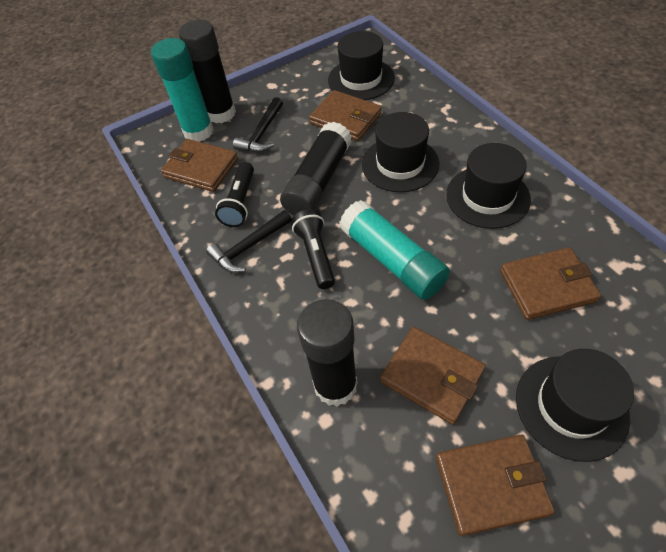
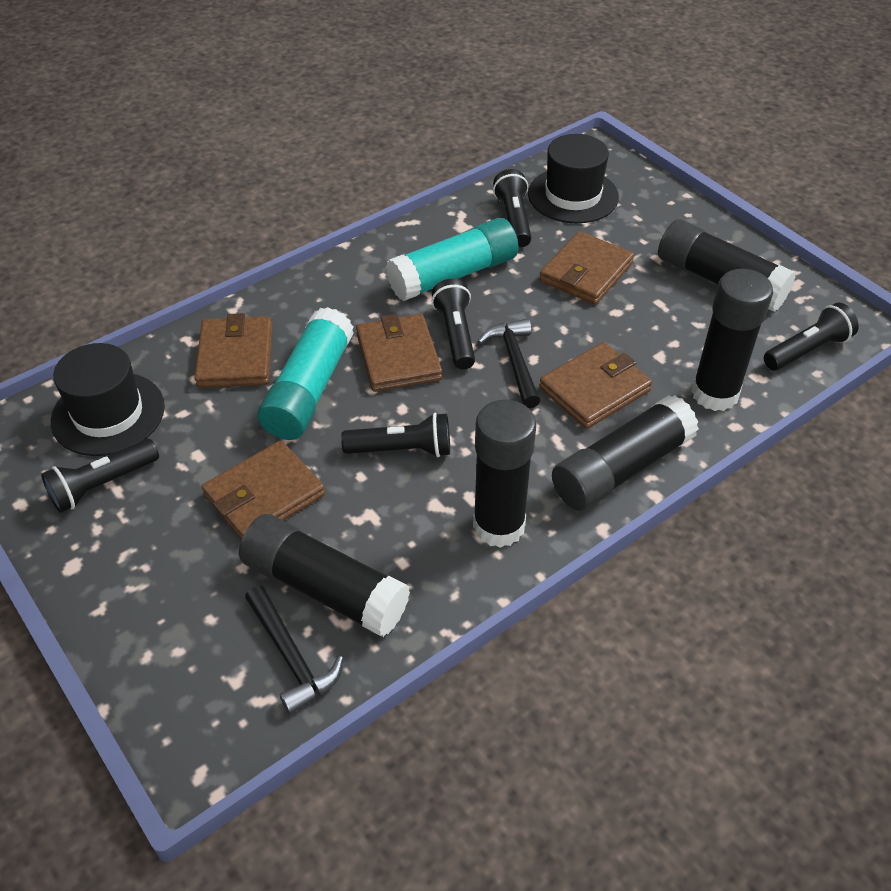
black flashlight: [215,162,254,227] [291,209,335,289] = 2 -> [41,439,159,513] [341,413,450,457] [432,279,475,370] [493,169,532,247] [764,302,859,370] = 5
black glue stick: [179,20,236,123] [280,122,352,215] [297,299,358,406] = 3 -> [239,514,410,637] [473,399,536,548] [552,395,699,511] [658,220,796,312] [691,269,773,411] = 5
black hat: [328,31,395,100] [362,112,439,192] [446,143,531,229] [516,349,634,462] = 4 -> [51,343,165,456] [528,134,619,223] = 2

